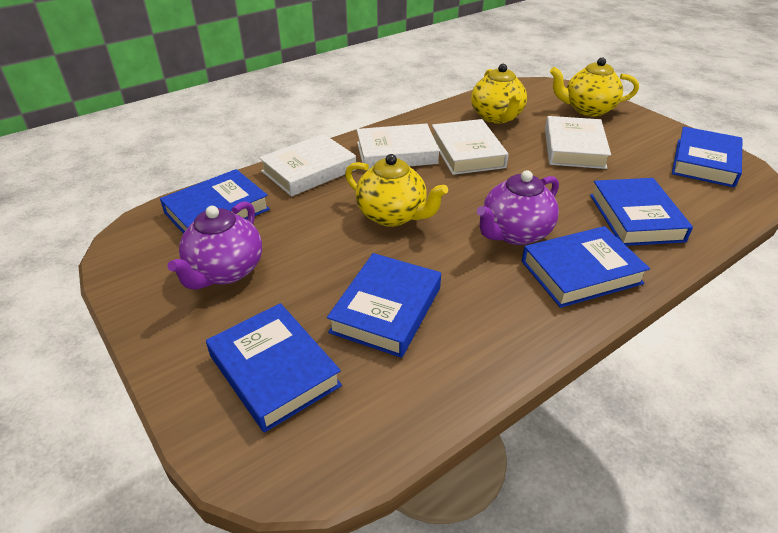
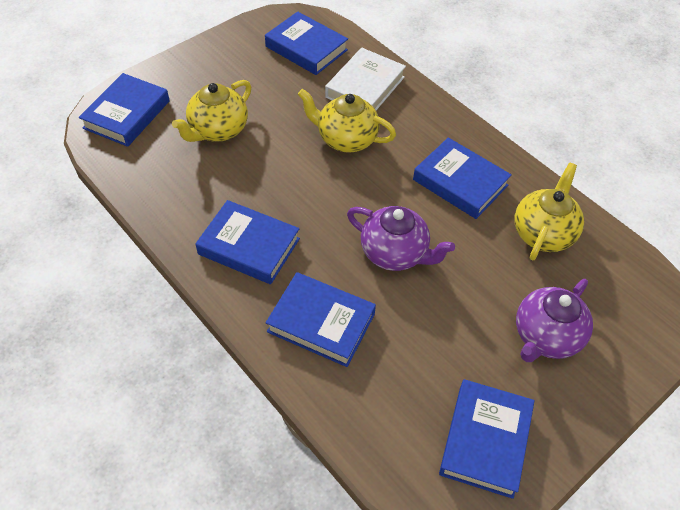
white book: [259,134,356,196] [357,123,439,170] [432,119,509,175] [545,116,611,169] = 4 -> [325,48,406,110] = 1

